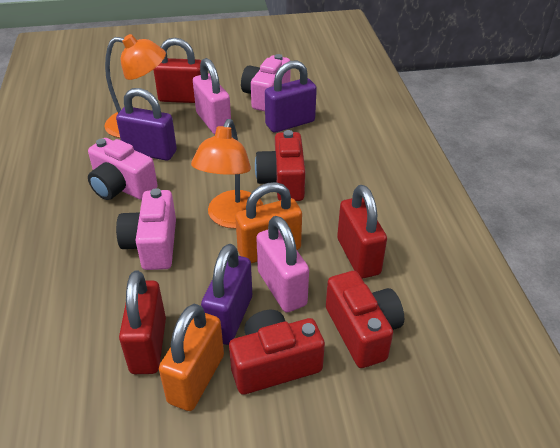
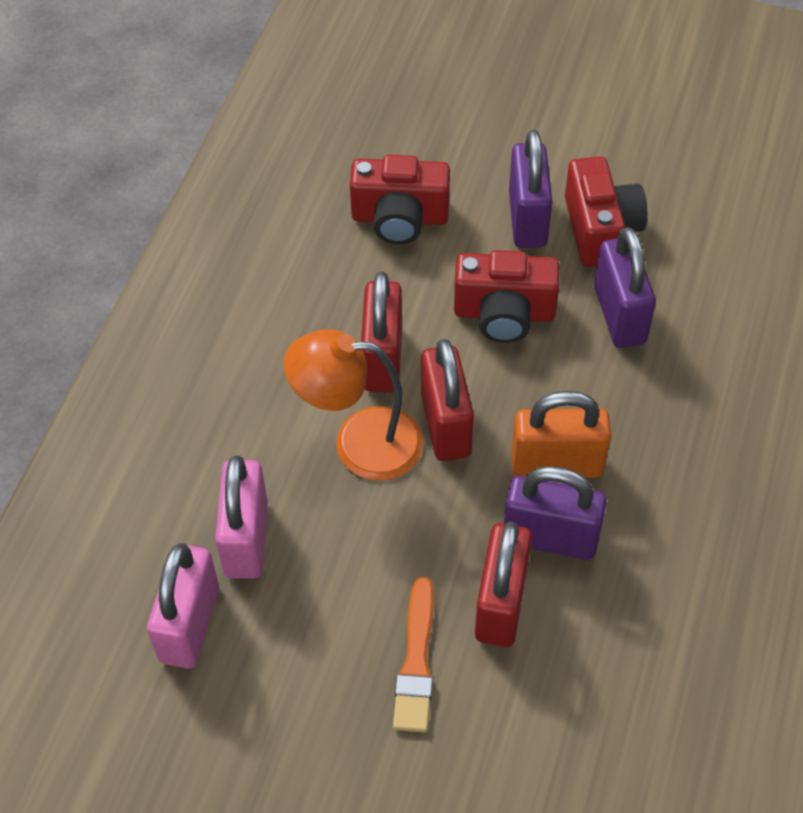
orange brush: none = 0 -> [393,577,434,733] = 1
orange lamp: [104,34,166,138] [191,119,263,228] = 2 -> [284,329,423,481] = 1
orange padlock: [159,304,224,411] [235,182,302,263] = 2 -> [511,391,611,478] = 1
pink camera: [88,138,158,200] [116,188,176,270] [241,54,290,111] = 3 -> none = 0

